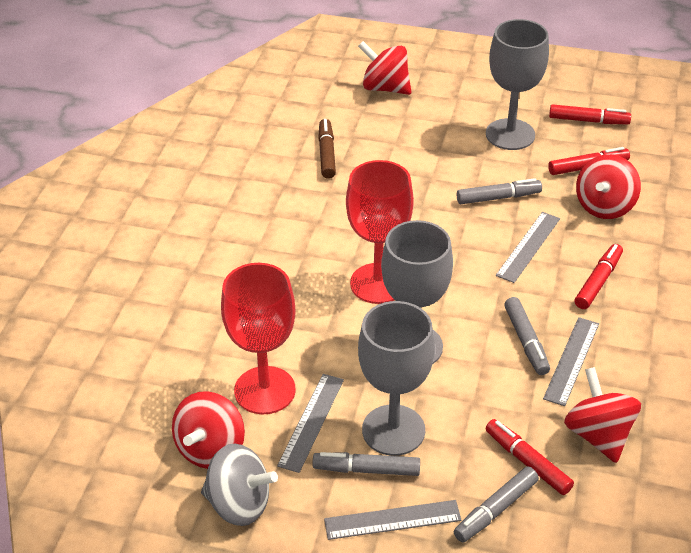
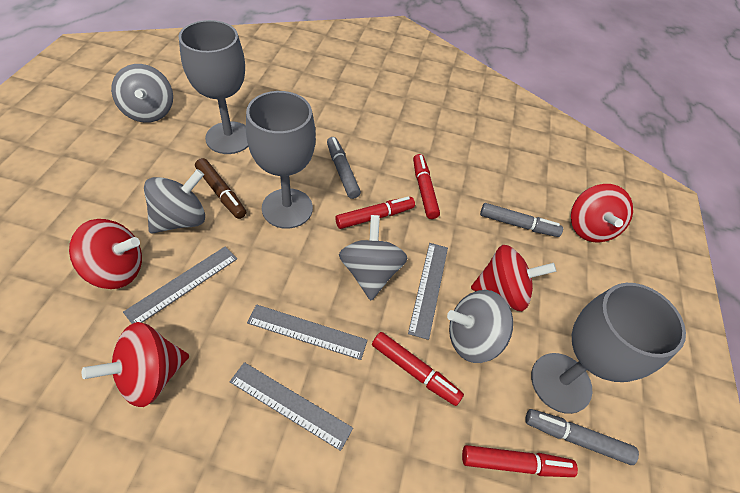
grey marker: [312,452,420,476] [453,466,539,542] [457,178,542,204] [504,297,550,375] = 4 -> [327,137,361,199] [480,203,563,237] [525,409,639,465] = 3
grey spinning top: [201,444,278,526] = 1 -> [111,64,173,123] [144,169,205,234] [339,215,407,300] [447,290,513,363] = 4
red goblet: [221,263,296,414] [346,160,414,304] = 2 -> none = 0

